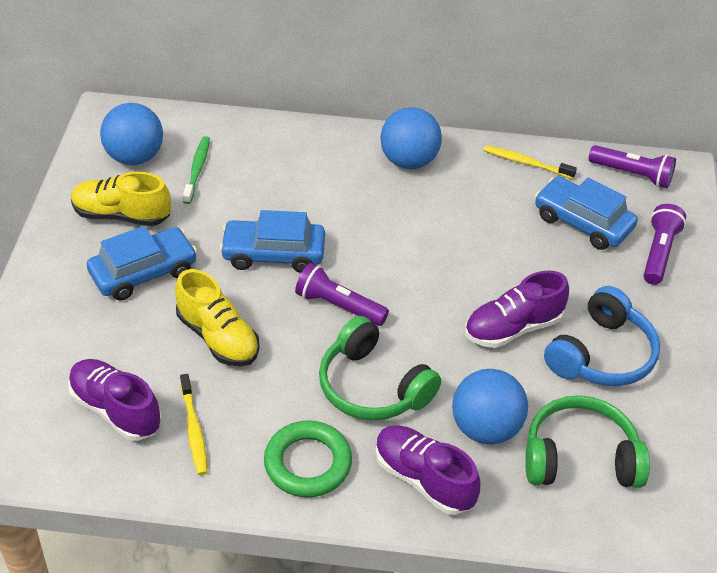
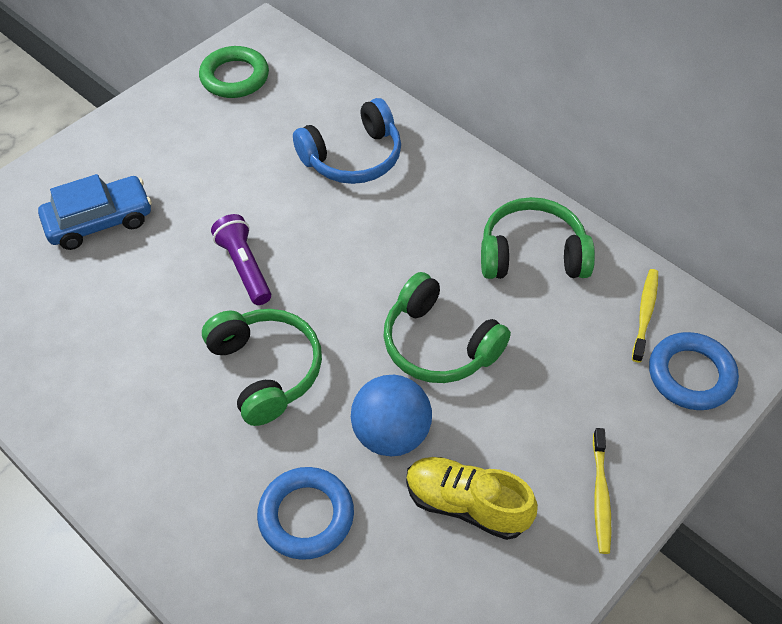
blue ball: [100,103,163,165] [380,107,442,169] [452,369,528,445] = 3 -> [351,375,432,456] = 1
blue car: [87,226,197,300] [219,210,325,273] [535,176,638,250] = 3 -> [38,174,152,250] = 1
blue ring: none = 0 -> [257,467,354,560] [649,332,739,410] = 2
green headphones: [319,316,441,421] [525,395,650,488] = 2 -> [202,309,322,426] [384,272,511,383] [481,197,595,279] = 3
green toothbrush: [183,136,210,204] = 1 -> none = 0
purple flashlight: [295,263,389,326] [589,145,676,188] [643,204,686,285] = 3 -> [211,214,271,305] = 1
purple shoe: [68,359,162,441] [375,425,480,515] [465,271,569,348] = 3 -> none = 0
yellow shoe: [71,172,171,226] [175,269,260,367] = 2 -> [406,457,538,540] = 1

